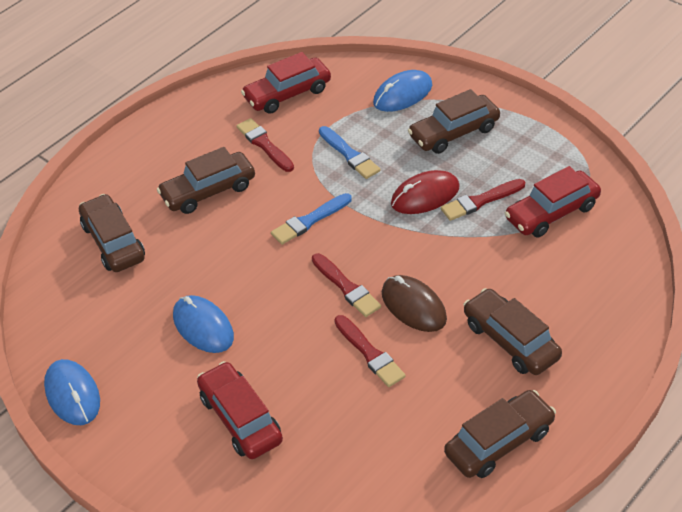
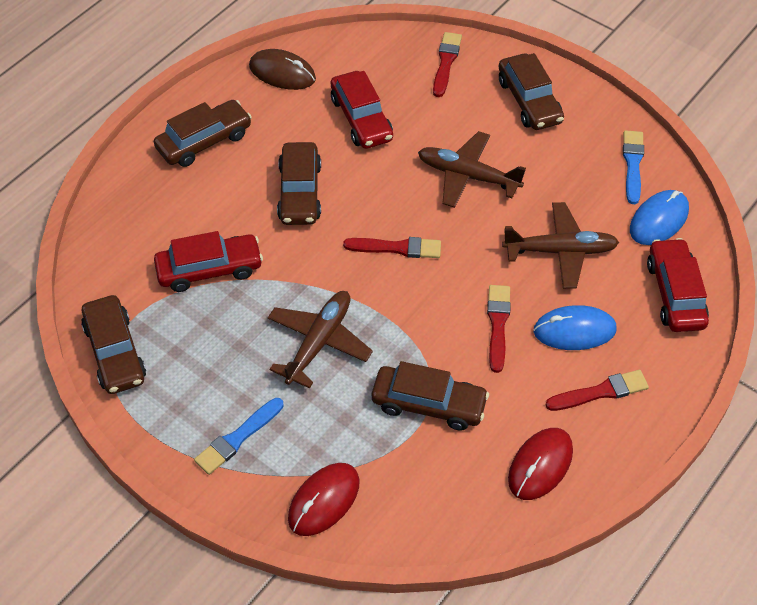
blue mouse: [44,359,100,425] [173,295,234,353] [373,70,432,112] = 3 -> [534,305,617,350] [630,190,689,245] = 2
brown plane: none = 0 -> [268,291,373,388] [418,131,526,208] [502,202,619,289] = 3
red mouse: [391,170,460,214] = 1 -> [288,463,360,536] [508,428,573,500] = 2

